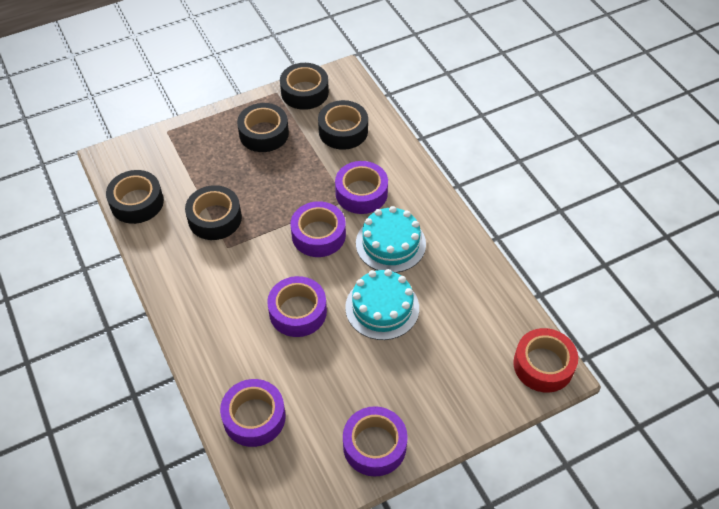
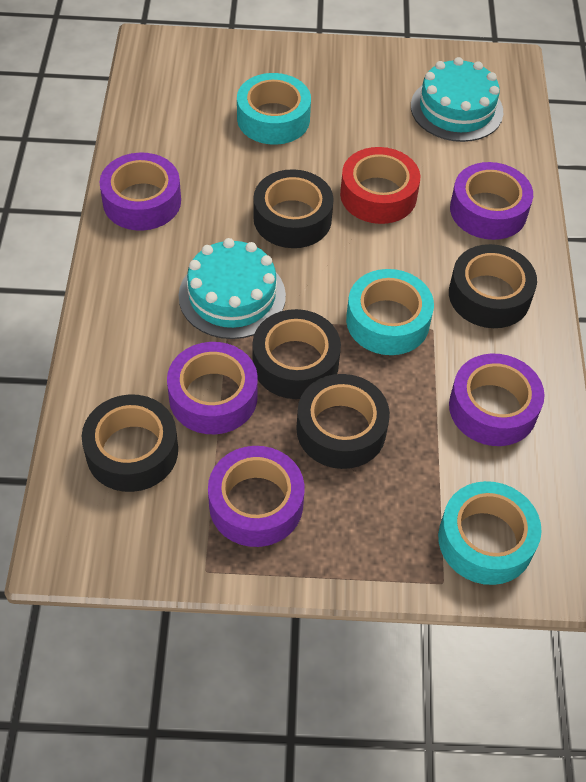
turquoise tape: none = 0 -> [237,73,311,145] [346,269,434,355] [438,481,542,585] = 3

